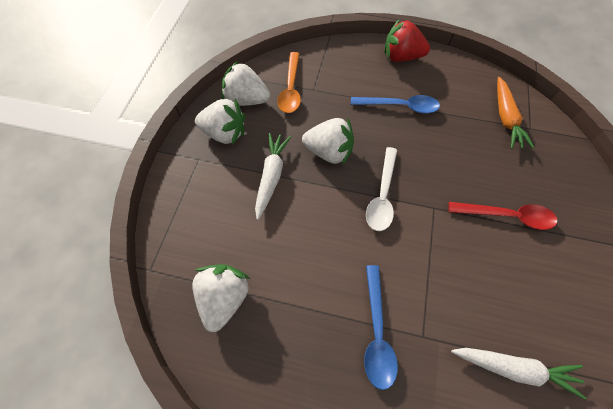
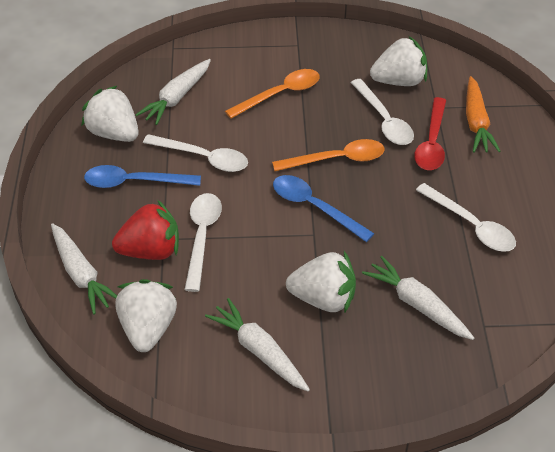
orange spoon: [277,52,301,113] = 1 -> [225,69,320,118] [272,139,385,171] = 2
white carrot: [255,133,291,220] [451,348,586,400] = 2 -> [51,223,117,314] [136,59,211,125] [205,298,310,391] [362,256,474,340] = 4
white spoon: [366,147,397,231] = 1 -> [143,134,248,172] [184,193,222,292] [351,79,414,145] [416,183,516,252] = 4

